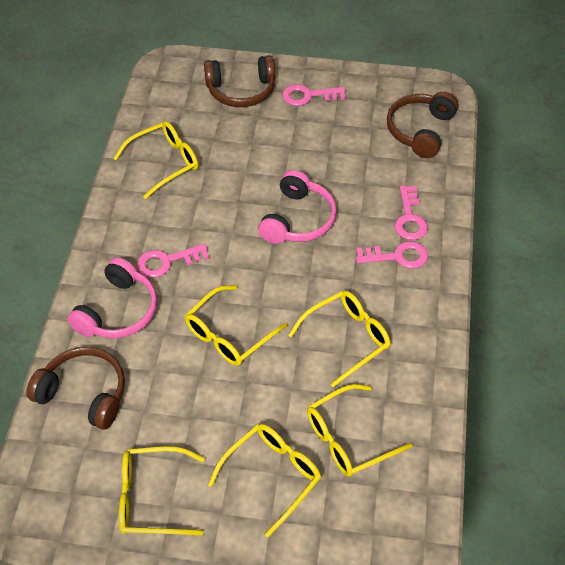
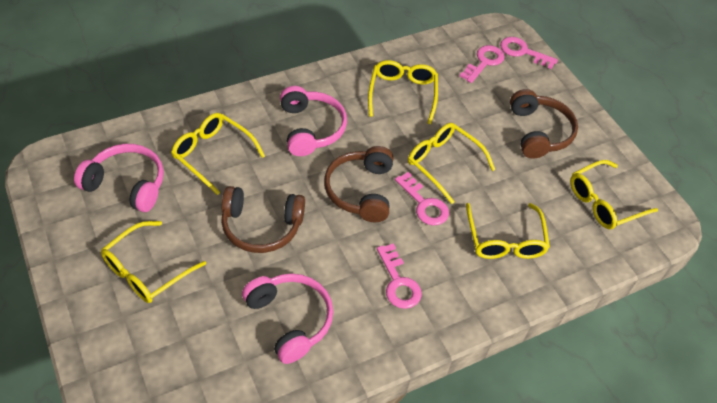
pink headphones: [67,258,157,338] [258,170,337,244] = 2 -> [74,144,164,212] [242,274,333,364] [280,86,347,156] = 3

